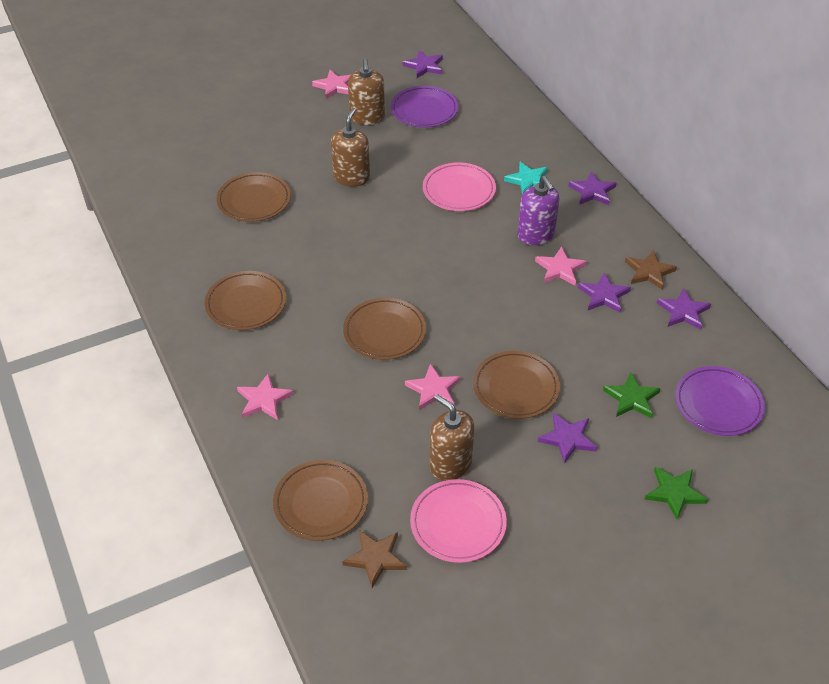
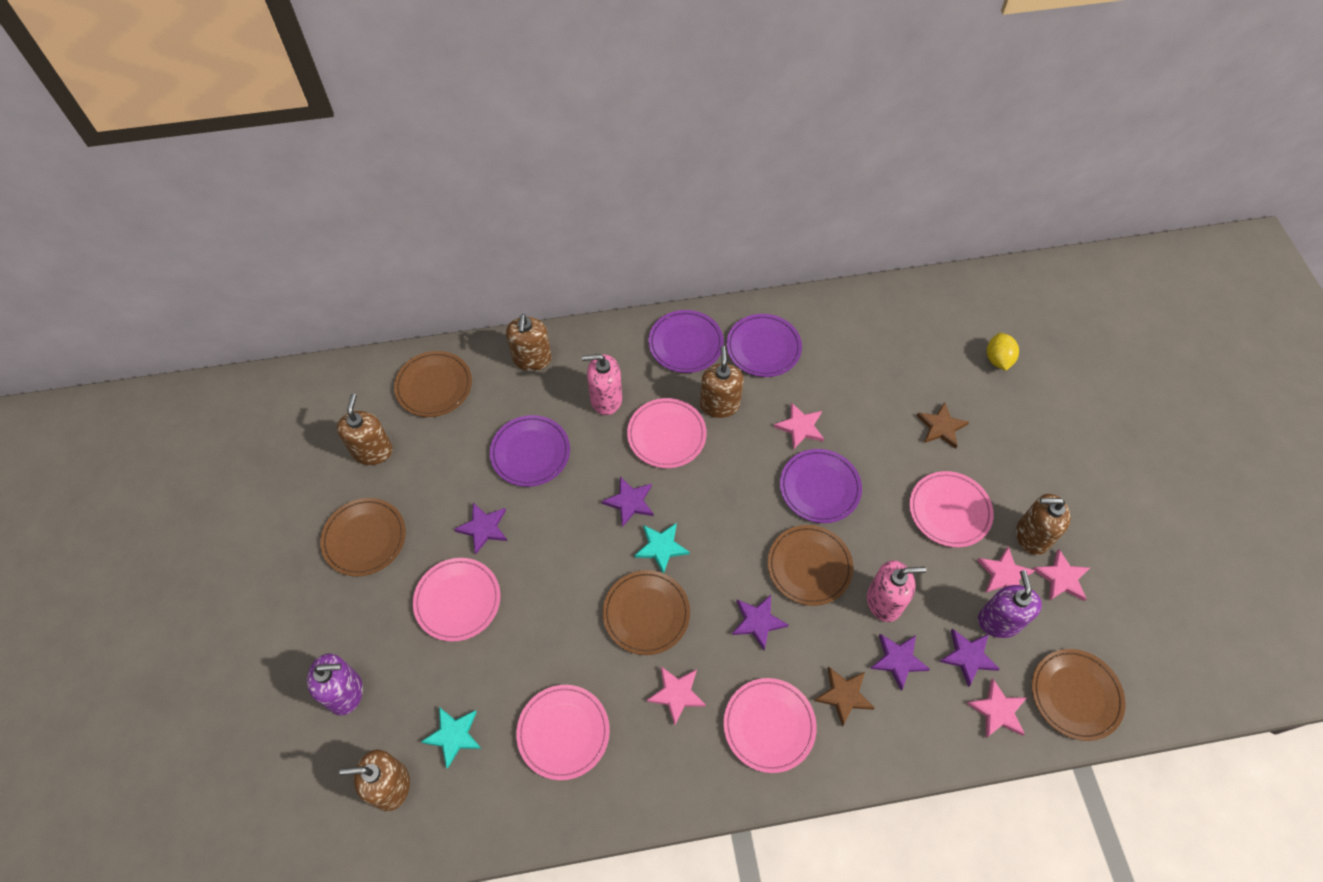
brown soap dispenser: [331,108,370,187] [348,59,385,125] [429,394,474,481] = 3 -> [337,394,392,465] [339,750,410,812] [506,314,552,371] [700,346,744,418] [1016,494,1071,555] = 5
green star: [603,372,661,419] [645,466,708,520] = 2 -> none = 0
pink plate: [410,479,507,563] [423,162,496,211] = 2 -> [413,558,500,642] [516,685,610,780] [627,398,707,468] [724,678,817,773] [909,471,994,547] = 5
pink soap dispenser: none = 0 -> [582,354,622,415] [867,560,926,622] = 2
pink star: [237,373,294,420] [312,70,351,99] [405,363,461,410] [535,246,587,285] = 4 -> [647,667,706,725] [774,402,824,450] [967,678,1027,738] [977,546,1035,593] [1033,549,1090,601] = 5
purple plate: [391,86,458,128] [675,366,765,436] = 2 -> [490,415,570,487] [648,310,724,373] [726,314,802,377] [780,449,862,523] = 4
purple soap dispenser: [517,176,560,245] = 1 -> [307,654,363,715] [978,570,1042,638] = 2
turquoise star: [504,162,548,194] = 1 -> [421,707,482,769] [634,523,690,574] = 2
yellow lemon: none = 0 -> [987,333,1019,370] = 1

